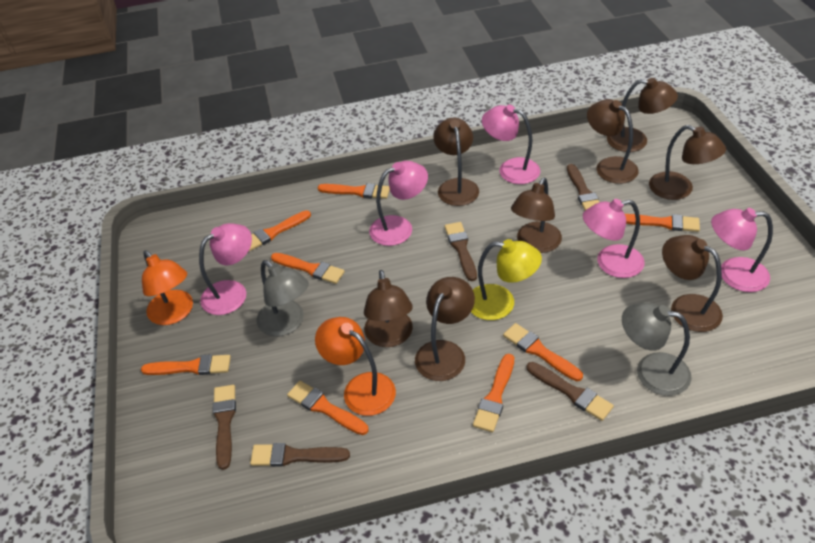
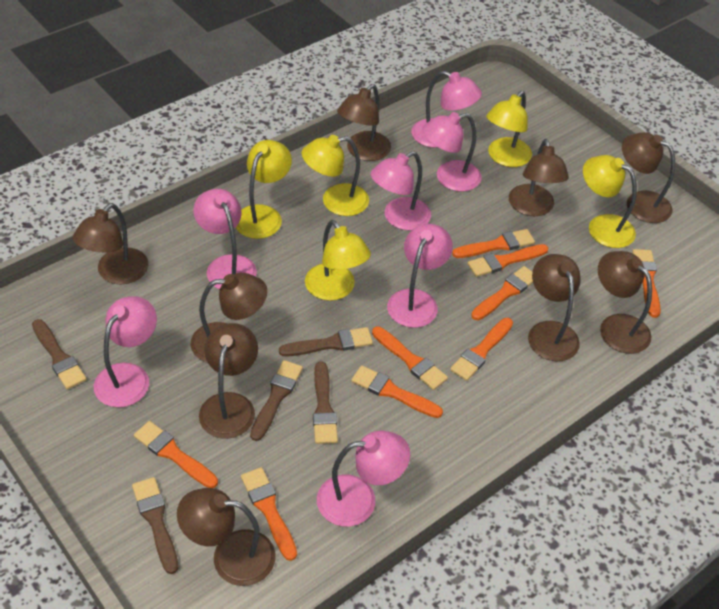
brown lamp: [364,270,413,347] [415,277,475,381] [433,118,479,206] [511,178,562,253] [587,99,639,184] [607,78,678,152] [649,125,726,200] [662,235,723,332] = 8 -> [72,203,148,285] [177,488,275,586] [190,273,267,363] [199,323,258,439] [337,84,391,161] [509,139,569,216] [528,254,581,361] [598,251,652,354] [622,132,675,223] = 9
grey lamp: [257,260,309,336] [622,302,691,396] = 2 -> none = 0
orange brush: [141,354,231,375] [248,210,311,252] [271,253,345,284] [287,381,369,435] [317,183,390,199] [473,354,514,432] [503,323,583,381] [625,214,700,232] = 8 -> [134,421,218,488] [241,467,297,561] [351,365,443,418] [372,326,448,390] [450,318,513,381] [452,229,535,258] [468,244,548,277] [471,266,533,320] [632,249,661,318] = 9
orange lamp: [142,250,193,325] [315,317,396,416] = 2 -> none = 0
pink lamp: [199,223,252,315] [369,161,428,246] [482,105,540,184] [583,199,645,278] [711,208,773,292] = 5 -> [94,296,157,407] [193,189,257,289] [317,431,410,527] [370,151,431,230] [387,224,453,328] [411,71,482,148] [423,112,482,192] = 7
yellow lamp: [471,239,542,320] = 1 -> [236,140,292,239] [302,135,369,216] [305,220,371,301] [486,91,532,167] [583,155,637,248] = 5

